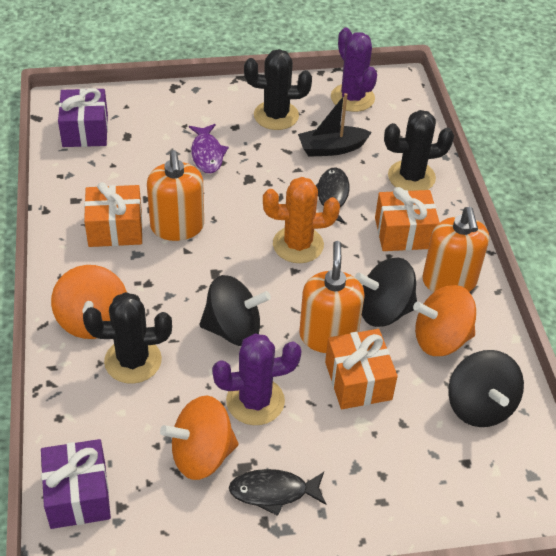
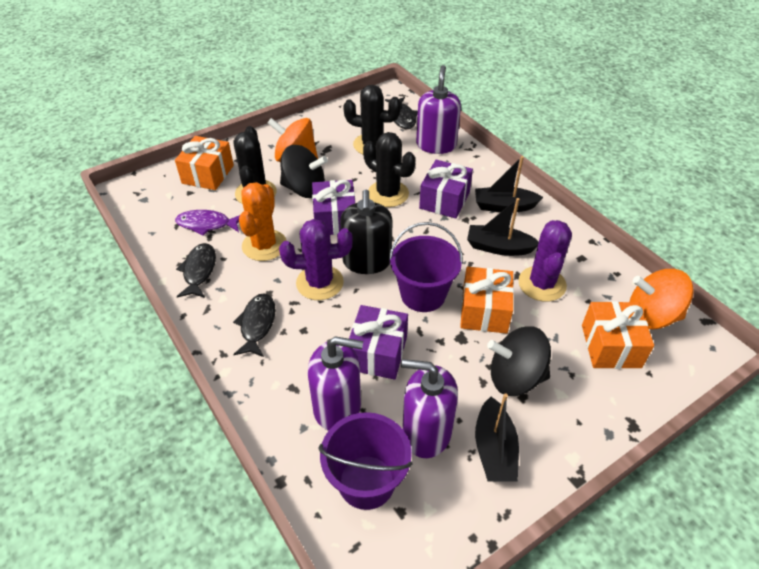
black boat: [298,93,372,157] = 1 -> [467,198,539,256] [475,156,543,213] [475,393,519,481] = 3
black fish: [229,469,326,516] [316,167,350,223] = 2 -> [176,243,216,298] [233,293,276,357] [385,97,418,129] = 3
black soap dispenser: none = 0 -> [340,190,393,274] = 1
black spinning top: [199,275,271,346] [355,258,417,327] [448,350,524,427] = 3 -> [280,145,328,198] [487,326,551,396] = 2
orange soap dispenser: [147,150,204,241] [299,241,365,353] [422,207,489,292] = 3 -> none = 0
orange spinning top: [51,265,127,339] [160,396,239,480] [413,285,476,356] = 3 -> [267,118,318,162] [629,269,694,330] = 2
purple bucket: none = 0 -> [319,412,413,510] [389,222,463,312] = 2
purple gift: [41,439,111,529] [58,88,108,147] = 2 -> [312,180,355,235] [349,305,408,380] [419,160,473,219] = 3
purple soap dispenser: none = 0 -> [308,336,363,431] [401,359,458,458] [416,65,461,154] = 3

